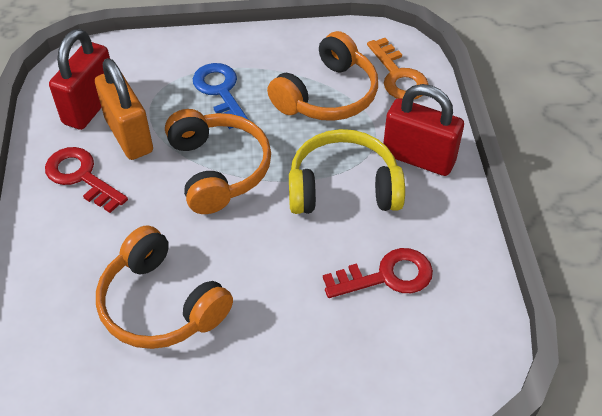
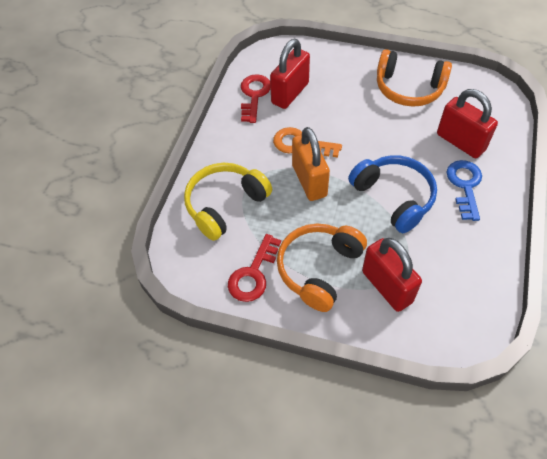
blue headphones: none = 0 -> [348,155,437,233] = 1
orange headphones: [96,225,233,349] [165,109,271,214] [267,31,378,121] = 3 -> [277,223,367,312] [377,49,452,107] = 2
red padlock: [49,29,110,130] [383,84,464,176] = 2 -> [270,39,310,109] [362,238,422,312] [437,89,498,158] = 3

